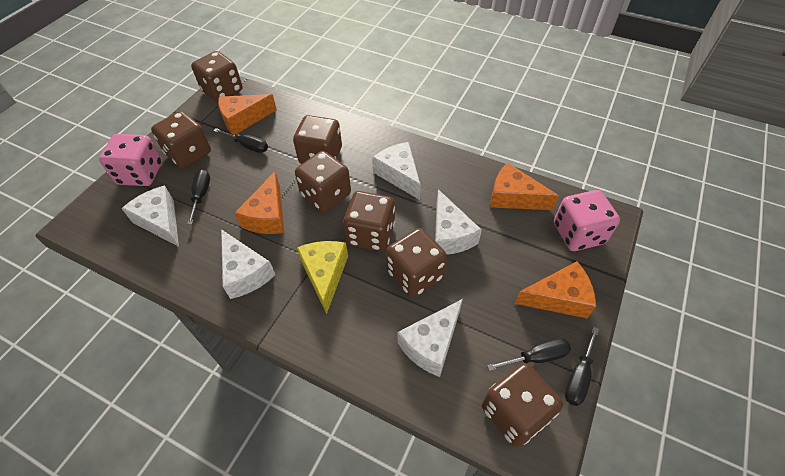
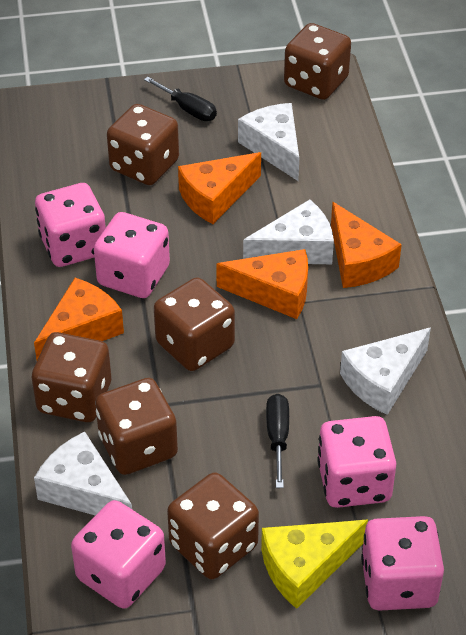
black screwdriver: [187,169,210,225] [213,128,268,153] [487,338,571,371] [565,327,599,406] = 4 -> [144,77,217,121] [266,394,289,488] = 2
brown dice: [151,111,211,168] [191,51,242,102] [293,115,342,164] [295,151,351,212] [343,191,395,251] [386,228,447,298] [482,363,563,447] = 7 -> [32,332,111,422] [95,378,178,475] [107,104,179,185] [154,277,235,371] [167,472,259,579] [284,23,351,100] = 6
pink dice: [99,134,162,186] [554,190,620,251] = 2 -> [35,183,106,267] [71,500,166,609] [94,212,170,298] [317,416,396,508] [361,516,444,611] = 5
white cheese: [121,185,179,247] [221,229,275,299] [372,142,421,200] [398,299,463,377] [435,189,482,255] = 5 -> [34,431,132,515] [238,103,299,181] [243,199,334,264] [340,328,431,415] = 4

